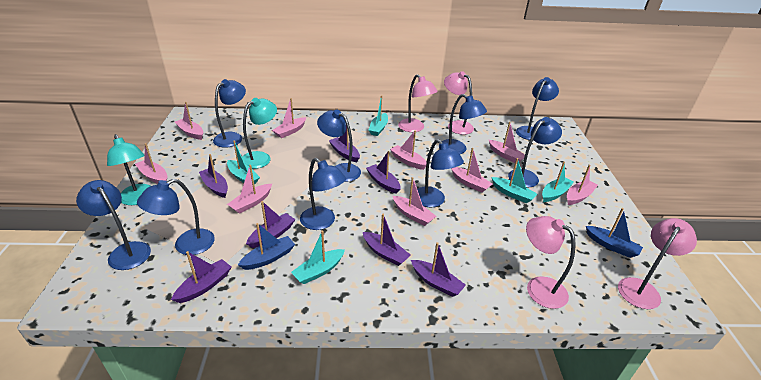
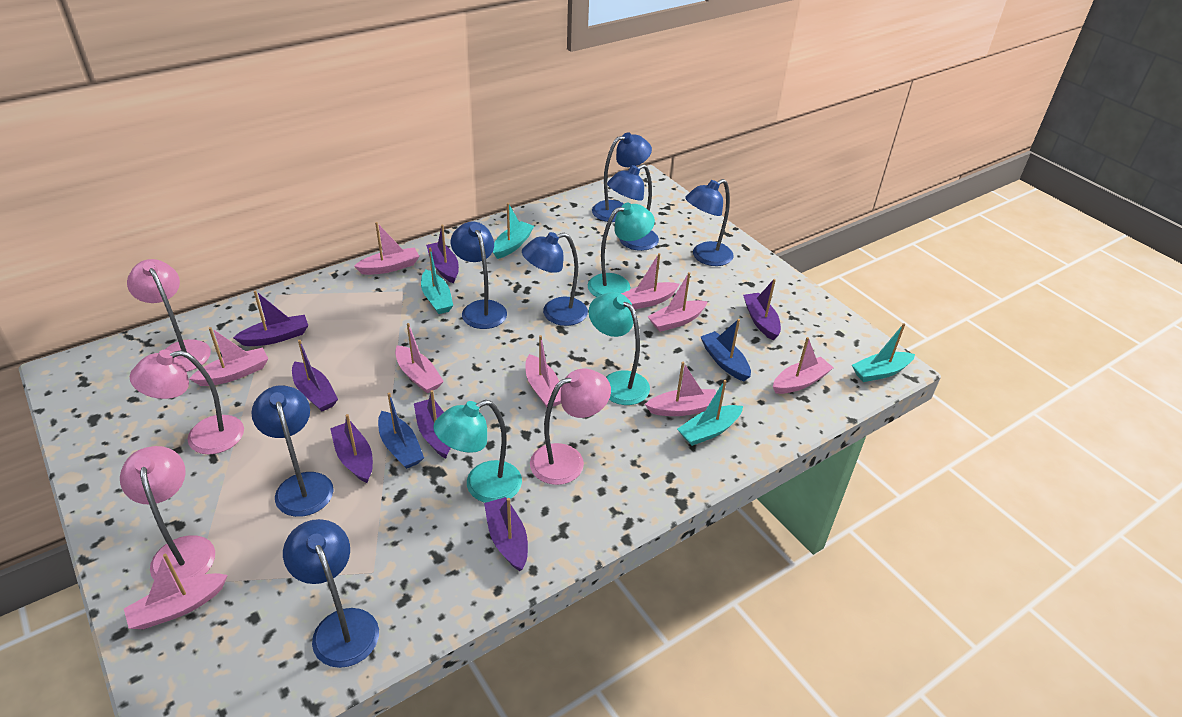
blue lamp: [76,180,151,270] [137,179,215,255] [213,79,246,148] [300,158,346,230] [317,110,361,182] [417,139,464,207] [439,94,487,154] [508,117,562,187] [516,77,559,140] = 9 -> [251,385,334,517] [283,519,379,668] [451,221,507,329] [522,232,588,326] [592,132,652,222] [607,164,659,251] [685,179,733,266] = 7
turquoise boat: [227,140,260,184] [291,231,345,284] [369,95,388,136] [491,158,537,203] [542,162,574,202] = 5 -> [421,248,453,314] [493,203,534,259] [677,380,743,446] [852,323,915,382] = 4
turquoise lamp: [107,134,151,205] [242,98,277,169] = 2 -> [433,400,522,503] [588,203,655,297] [588,292,650,405] = 3

